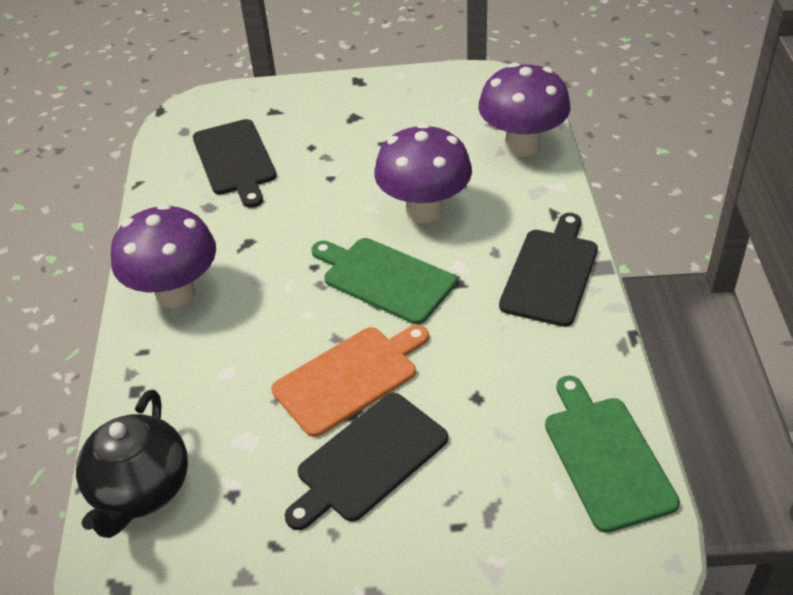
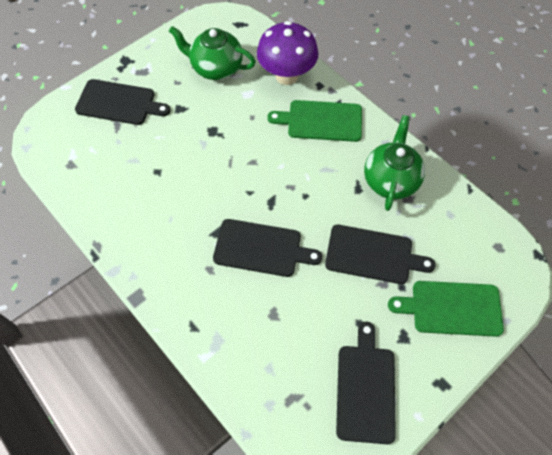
black cutting board: [193,119,276,208] [285,393,448,530] [499,213,598,327] = 3 -> [75,79,171,125] [213,219,322,277] [325,225,436,284] [336,322,396,444] = 4
black teapot: [76,390,188,538] = 1 -> none = 0
green teapot: none = 0 -> [169,26,256,80] [364,115,425,211] = 2
orange cutting board: [271,325,429,437] = 1 -> none = 0
purple mushroom: [111,204,216,308] [374,123,472,223] [478,62,571,157] = 3 -> [257,21,319,85] = 1

